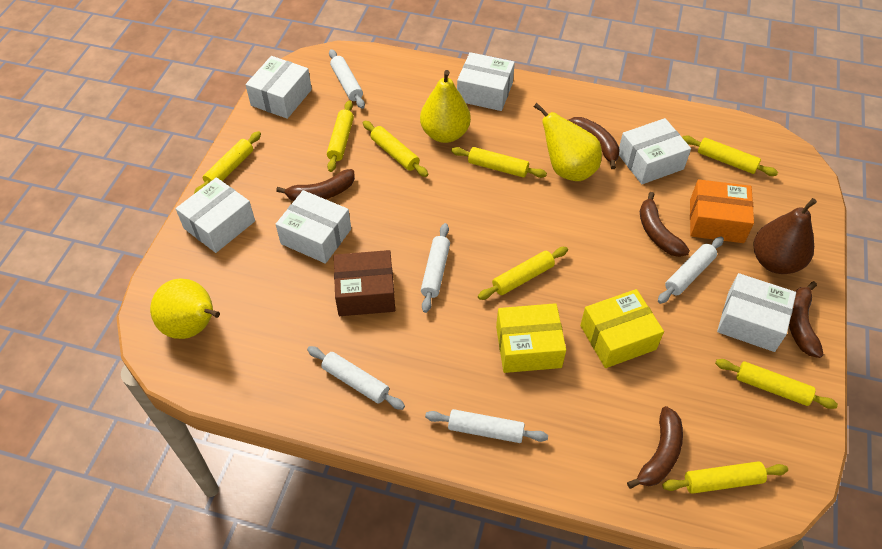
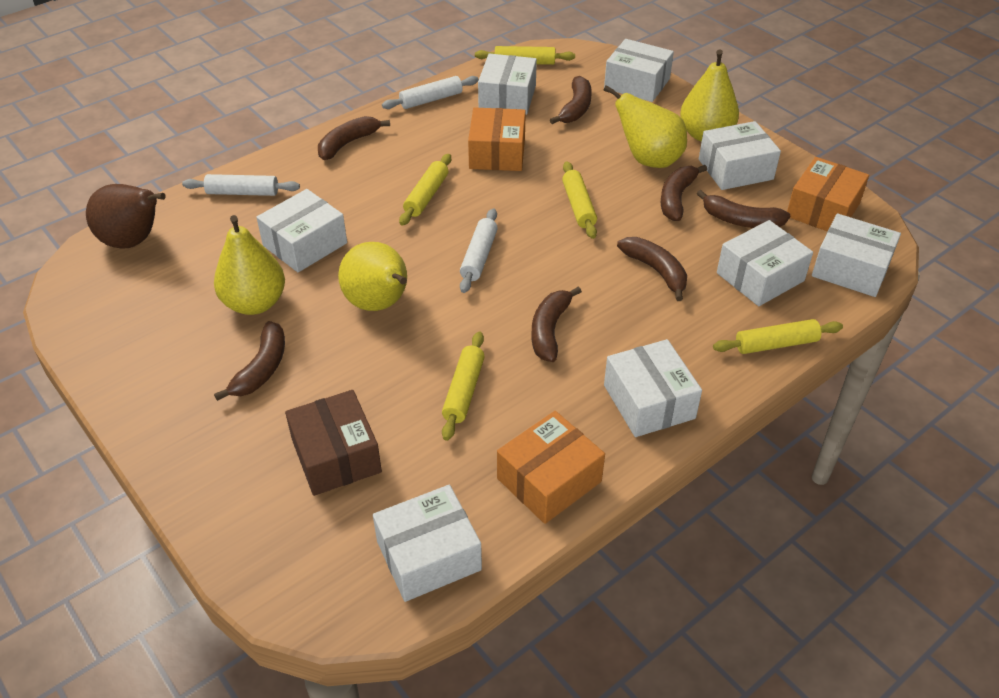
brown banana: [276,169,355,201] [568,117,620,169] [627,406,683,489] [640,192,690,257] [789,281,824,358] = 5 -> [214,321,285,401] [318,116,390,160] [532,287,582,362] [550,76,592,124] [617,237,687,301] [661,165,707,221] [697,190,790,228] = 7
orange box: [690,179,754,243] = 1 -> [468,107,526,171] [497,411,605,524] [787,157,869,231] = 3
white box: [176,177,255,253] [246,56,312,119] [276,190,351,264] [457,52,515,111] [619,118,691,184] [717,273,796,352] = 6 -> [256,189,347,272] [373,485,482,602] [478,53,537,115] [604,39,674,102] [604,339,702,437] [699,121,781,190] [717,220,813,306] [812,214,901,297] = 8
white rolling pin: [307,346,405,410] [329,49,365,109] [421,223,450,313] [425,409,548,443] [658,236,724,304] = 5 -> [182,174,300,196] [382,76,479,109] [460,208,498,293] = 3
yellow box: [496,303,566,373] [580,289,664,368] = 2 -> none = 0
yellow pear: [150,278,220,339] [420,70,471,143] [534,103,602,181] = 3 -> [214,215,285,315] [338,242,407,311] [603,85,687,168] [680,49,739,142] = 4
yellow rolling pin: [194,131,261,194] [327,100,354,172] [363,121,428,177] [451,147,547,178] [478,247,568,300] [662,461,788,494] [682,136,778,176] [715,359,838,409] = 8 -> [399,154,451,226] [442,332,485,441] [475,46,575,65] [562,161,597,239] [713,319,843,354] = 5

